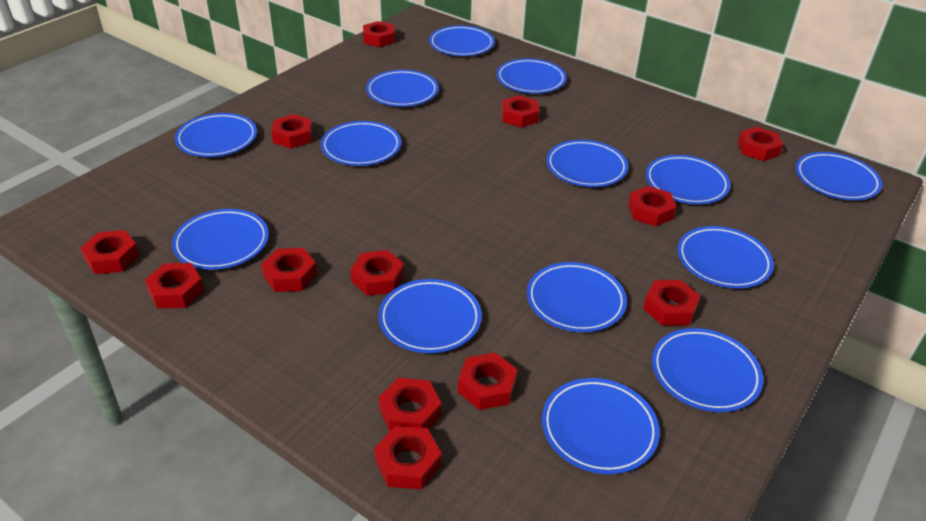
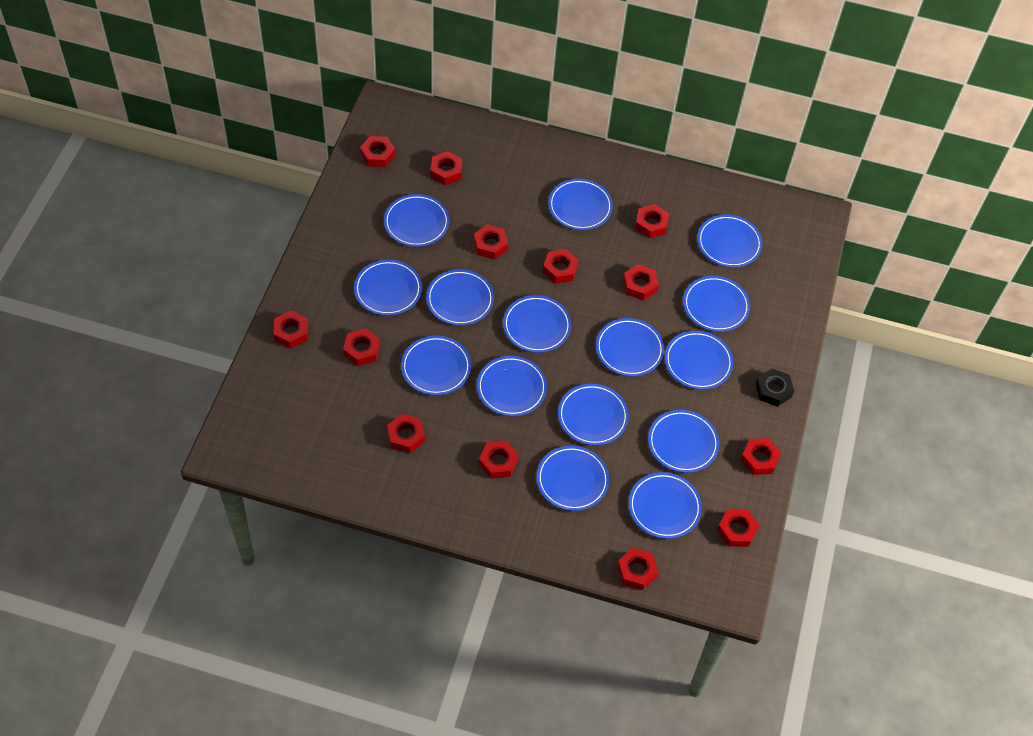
black nut: none = 0 -> [756,368,794,407] = 1
blue plate: [172,209,269,270] [175,113,257,157] [321,121,401,166] [366,70,438,107] [378,279,482,353] [429,26,495,56] [497,59,566,93] [527,262,627,332] [542,378,660,474] [546,140,628,187] [646,155,731,204] [652,328,763,412] [678,226,774,288] [796,152,882,200] = 14 -> [354,260,422,316] [384,194,449,247] [401,336,471,395] [426,269,494,326] [477,356,547,416] [503,295,571,353] [536,446,609,511] [548,179,613,230] [558,384,629,446] [596,318,664,377] [629,472,702,539] [648,410,719,473] [665,331,733,390] [683,276,750,332] [697,214,763,268] = 15

